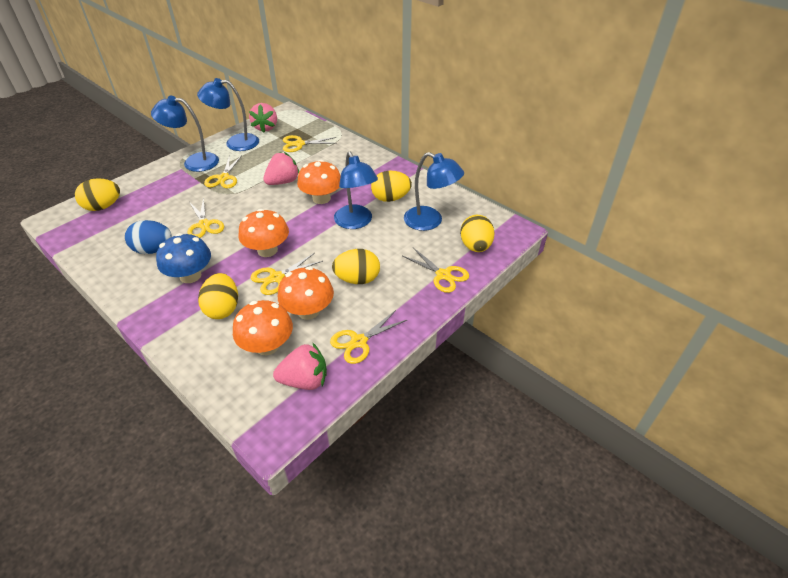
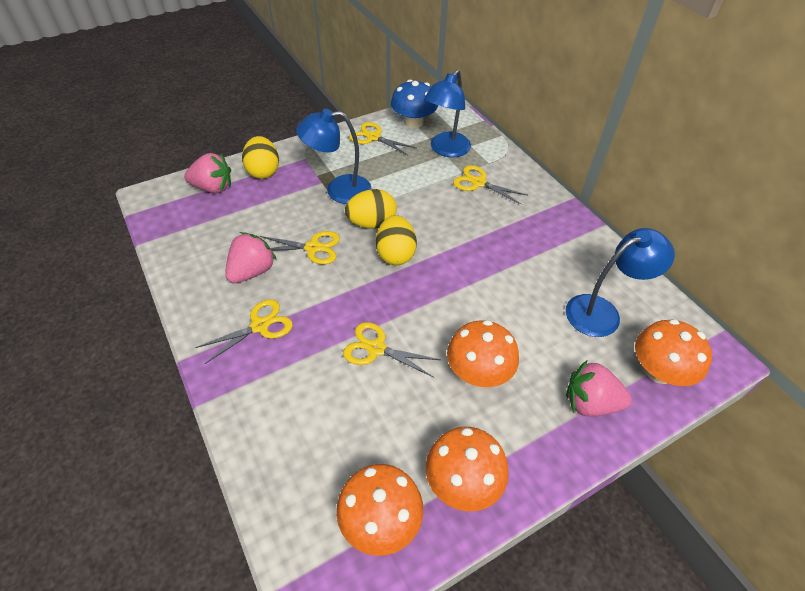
blue egg: [125,220,172,254] = 1 -> none = 0
blue lamp: [151,96,219,172] [197,78,259,151] [334,152,378,229] [404,152,464,231] = 4 -> [296,109,371,204] [424,70,471,157] [566,228,675,337] = 3
yellow egg: [75,178,120,211] [198,273,238,319] [332,249,380,284] [371,171,412,202] [460,215,495,252] = 5 -> [242,136,279,179] [345,189,397,229] [376,215,417,265] = 3
yellow scissors: [188,197,224,238] [204,155,242,188] [251,253,323,295] [283,135,337,152] [330,310,407,364] [403,248,469,293] = 6 -> [195,299,293,364] [260,231,340,264] [343,322,440,378] [349,122,416,156] [453,165,527,204] = 5

